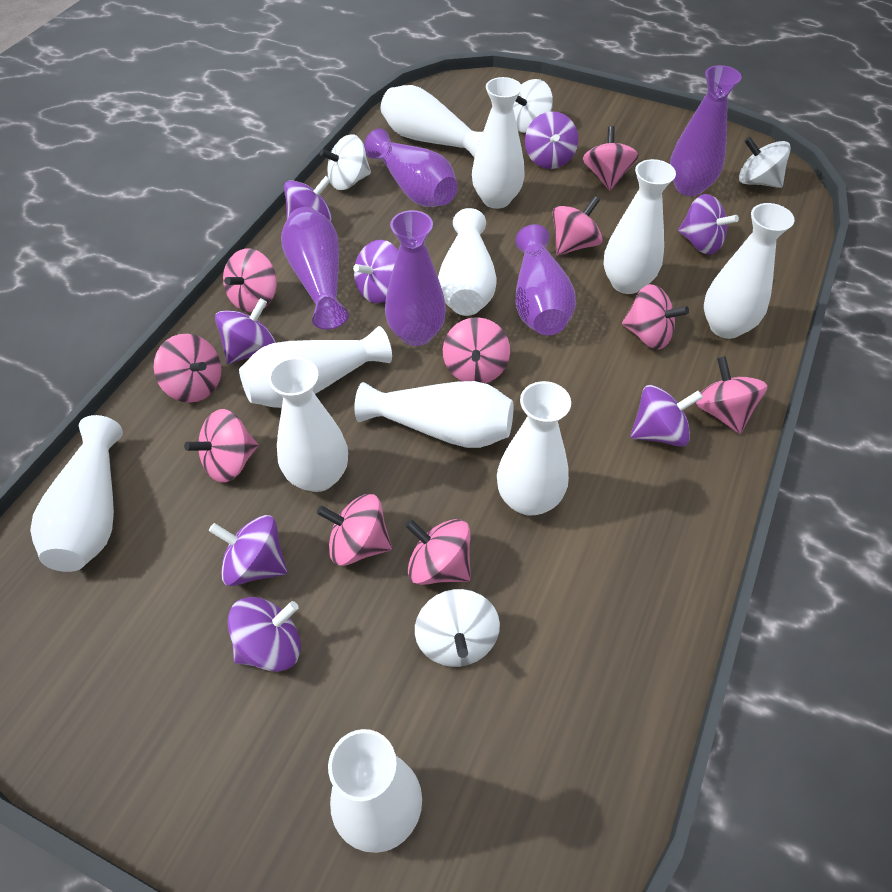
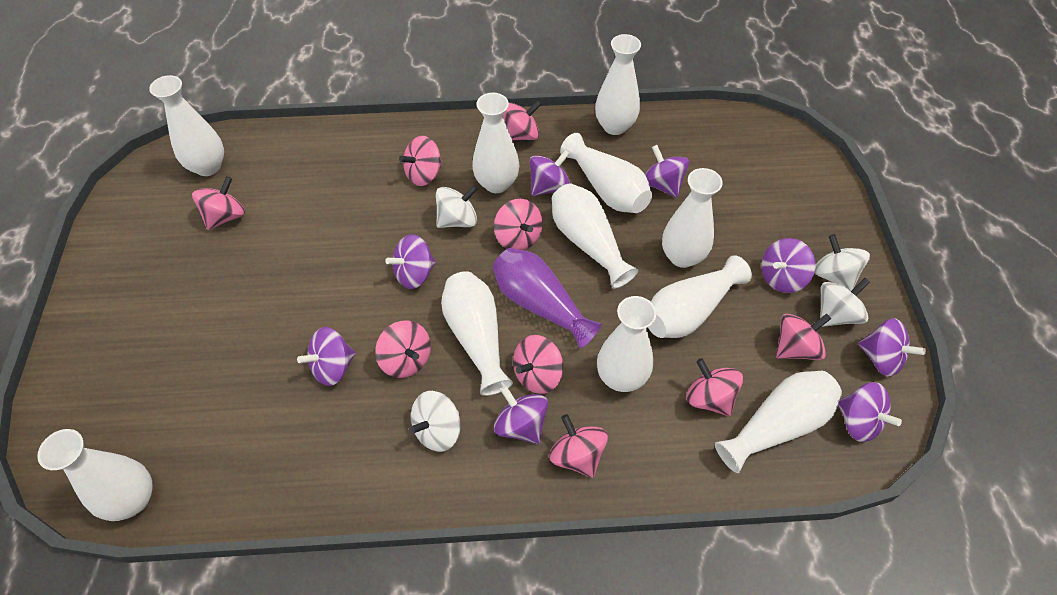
pink spinning top: [154,334,222,403] [184,409,258,483] [223,248,277,313] [317,494,392,566] [405,519,471,585] [443,317,510,383] [553,196,603,255] [583,126,639,190] [622,284,689,349] [695,356,768,434] = 10 -> [192,176,245,230] [375,320,431,378] [399,136,443,186] [494,199,543,250] [503,100,542,141] [513,335,563,394] [549,414,608,478] [686,358,743,416] [776,313,831,360] = 9
purple vase: [281,207,349,330] [364,128,458,207] [385,210,446,346] [515,224,576,335] [670,65,742,196] = 5 -> [493,248,602,349] = 1

